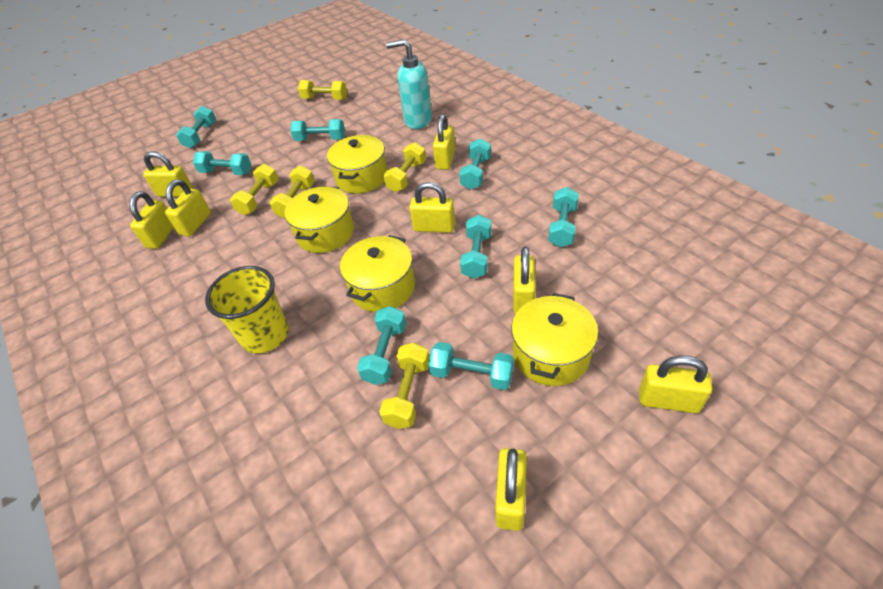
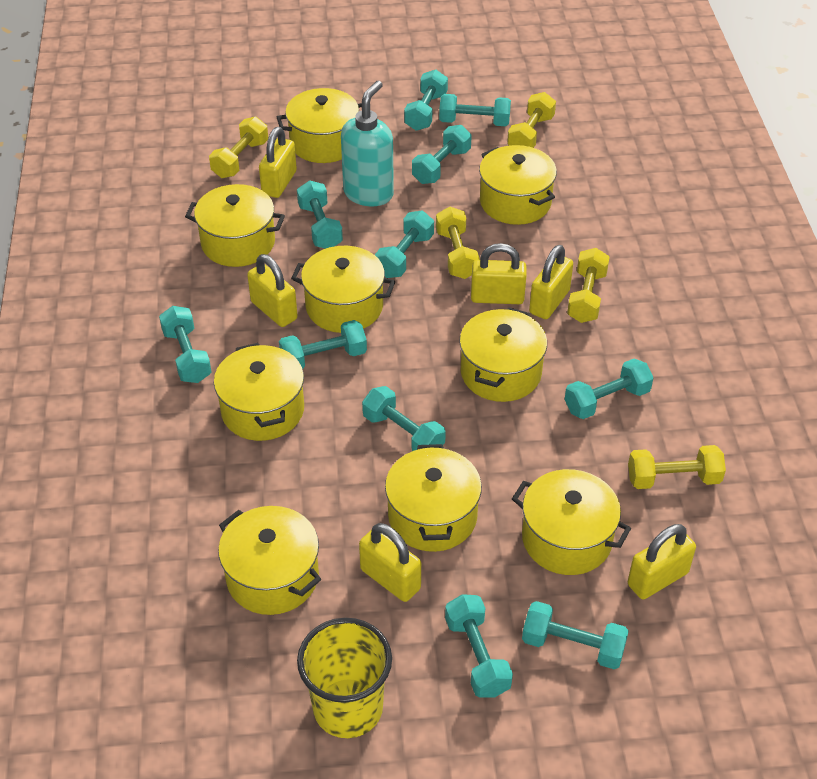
turquoise dumbbell: [176,106,216,148] [193,151,251,175] [290,119,345,141] [357,306,406,385] [428,342,514,390] [459,138,491,190] [460,215,491,279] [548,187,579,247] = 8 -> [159,306,212,383] [279,320,367,369] [297,180,343,249] [362,386,446,451] [375,211,434,278] [404,70,448,131] [412,125,472,184] [439,94,511,126] [445,594,513,698] [522,601,629,669] [565,359,653,419] = 11
yellow padlock: [129,191,174,249] [143,151,193,197] [165,179,211,236] [409,182,455,233] [433,114,455,170] [495,448,527,531] [513,247,536,314] [639,356,712,413] = 8 -> [247,254,298,327] [259,127,297,198] [359,523,421,602] [471,243,527,304] [529,245,573,319] [628,524,696,599] = 6
yellow pot: [284,186,354,253] [327,135,387,194] [340,235,415,312] [511,293,598,386] = 4 -> [185,184,285,267] [214,343,304,441] [218,506,321,615] [277,88,362,163] [291,246,395,333] [385,444,482,552] [459,308,547,402] [479,145,557,225] [512,469,631,575] = 9

